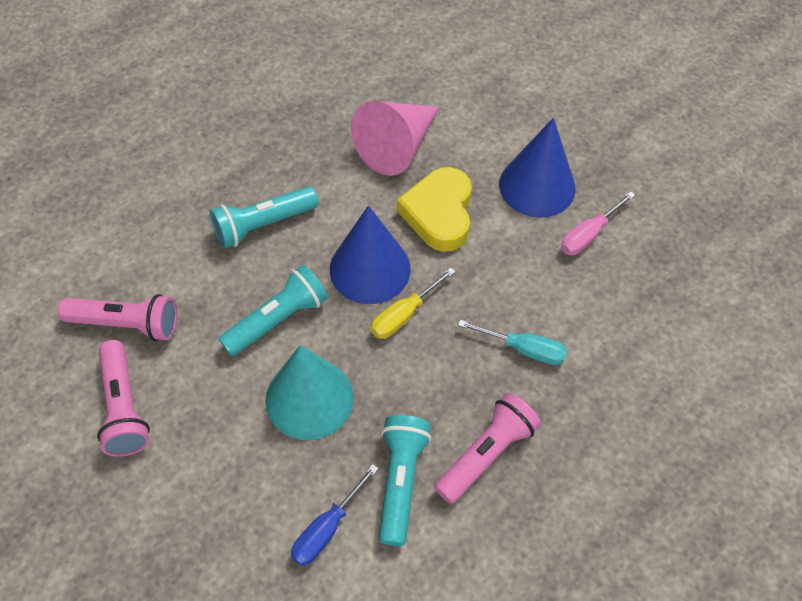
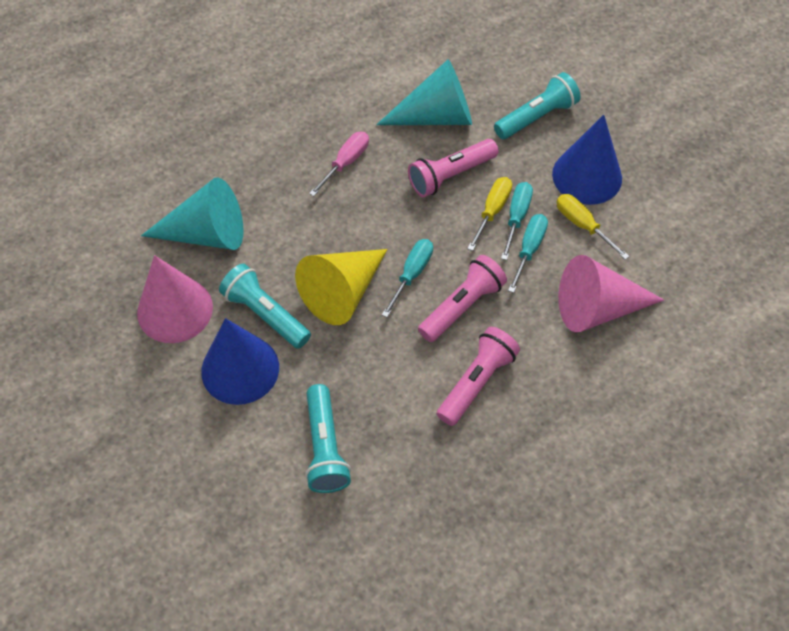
blue screwdriver: [291,464,379,566] = 1 -> none = 0
pink cone: [351,101,439,176] = 1 -> [137,255,213,343] [559,255,664,332] = 2
turquoise cone: [265,345,354,440] = 1 -> [141,177,244,250] [376,59,472,125] = 2
turquoise screwdriver: [458,320,567,365] = 1 -> [382,239,433,317] [501,182,533,260] [508,214,548,293] = 3
yellow cone: none = 0 -> [295,249,388,325] = 1
yellow heart: [397,167,472,252] = 1 -> none = 0
yellow screwdriver: [371,268,455,339] = 1 -> [467,177,512,251] [556,194,630,260] = 2

